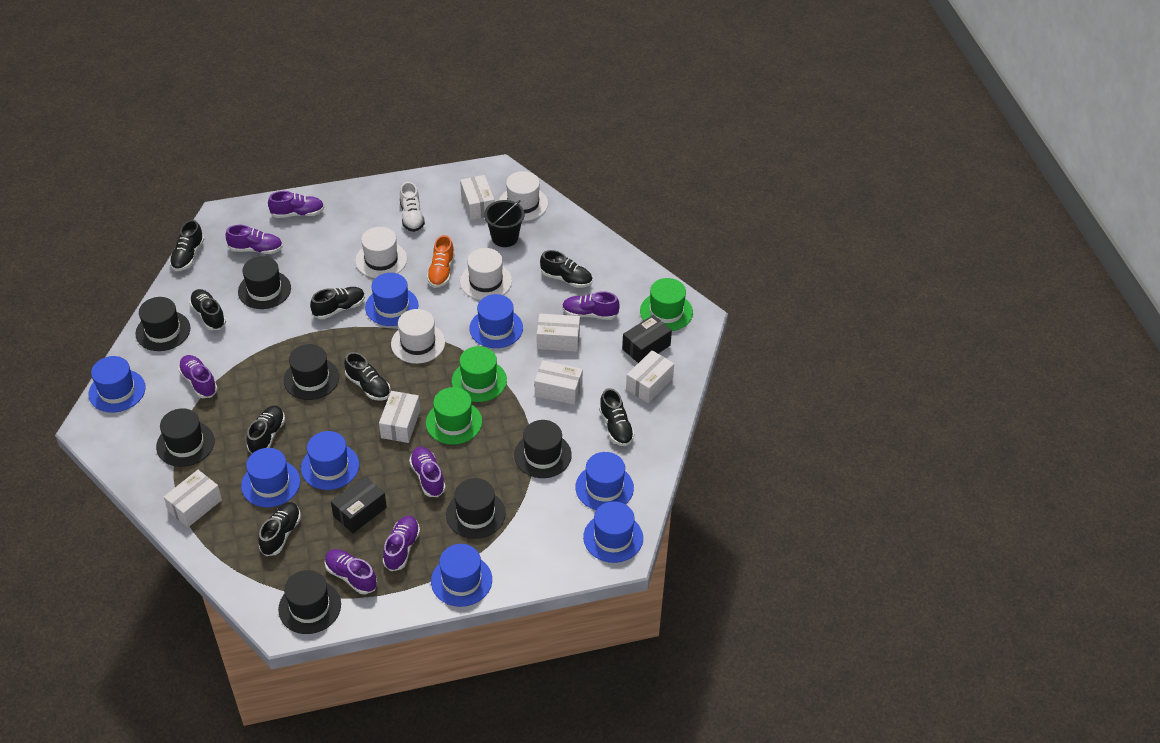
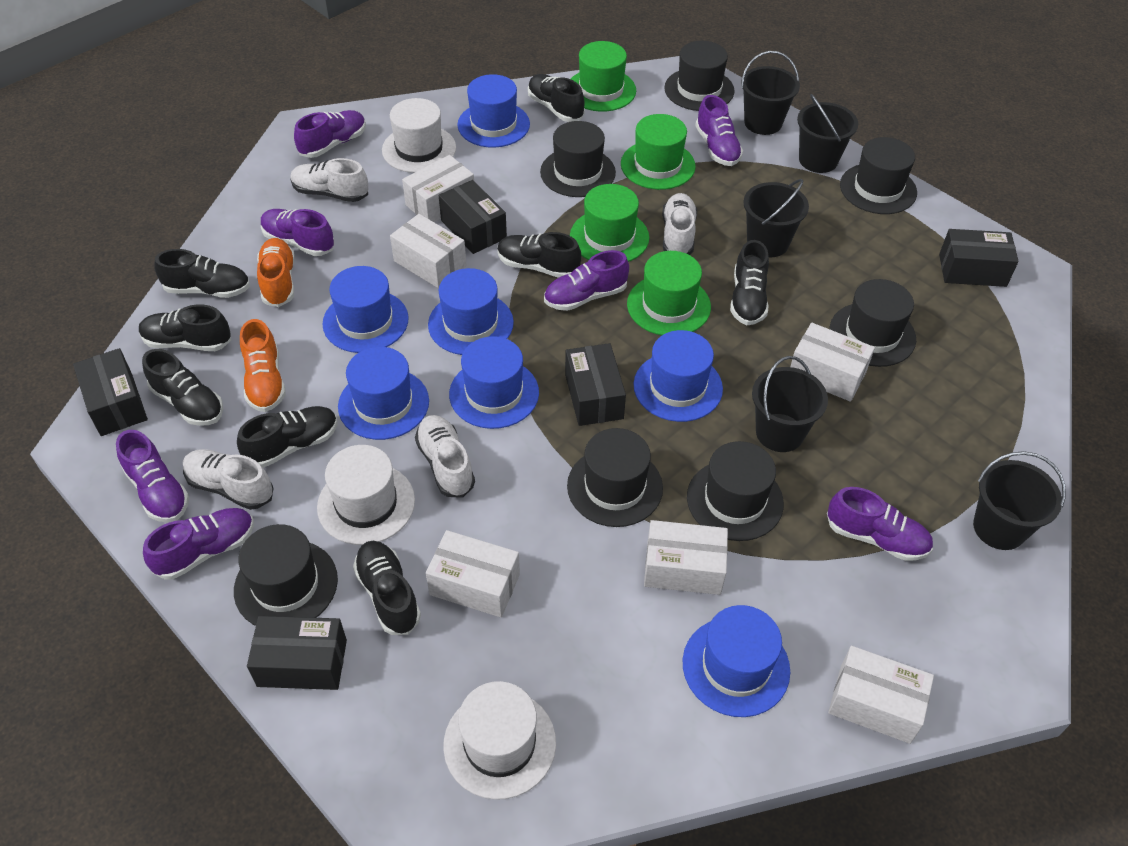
black box: [331,476,387,533] [622,315,672,363] = 2 -> [73,348,148,436] [247,616,347,690] [439,180,507,254] [565,343,626,426] [939,229,1019,287] = 5
black bucket: [484,200,524,247] = 1 -> [741,51,800,135] [743,179,809,257] [752,356,828,452] [797,94,858,173] [973,451,1066,550] = 5
blue hat: [89,356,146,412] [241,448,300,507] [301,431,359,490] [365,273,419,326] [431,544,492,607] [469,294,523,348] [576,452,634,510] [583,501,643,563] = 8 -> [322,266,409,353] [338,347,429,440] [428,268,514,355] [449,336,539,429] [457,74,530,148] [633,330,723,422] [683,605,790,717] = 7
green hat: [426,387,482,445] [452,346,507,402] [640,278,693,331] = 3 -> [570,184,649,262] [571,41,636,112] [621,114,696,190] [627,251,711,335] = 4
orange shoe: [427,235,455,288] = 1 -> [240,319,286,412] [257,238,295,307] = 2
white hat: [355,227,407,278] [391,309,445,364] [460,248,512,300] [499,171,548,221] = 4 -> [317,445,415,545] [382,98,456,173] [443,681,556,800] = 3
white shoe: [400,182,425,232] = 1 -> [183,449,274,510] [290,158,368,202] [415,415,475,498] [662,193,697,255] = 4

